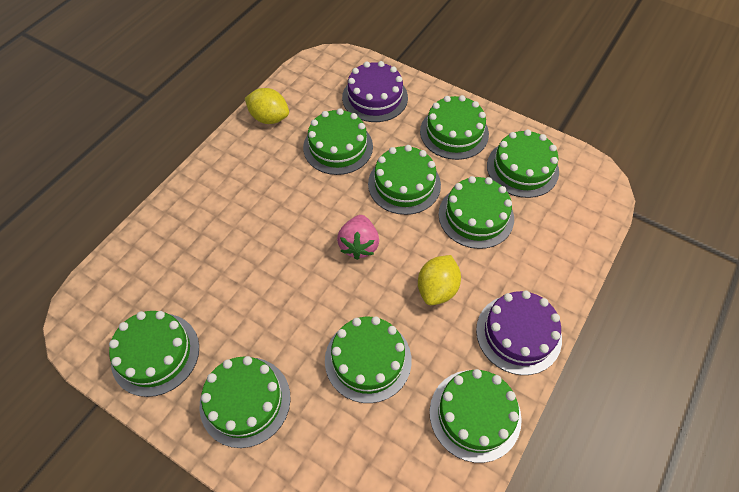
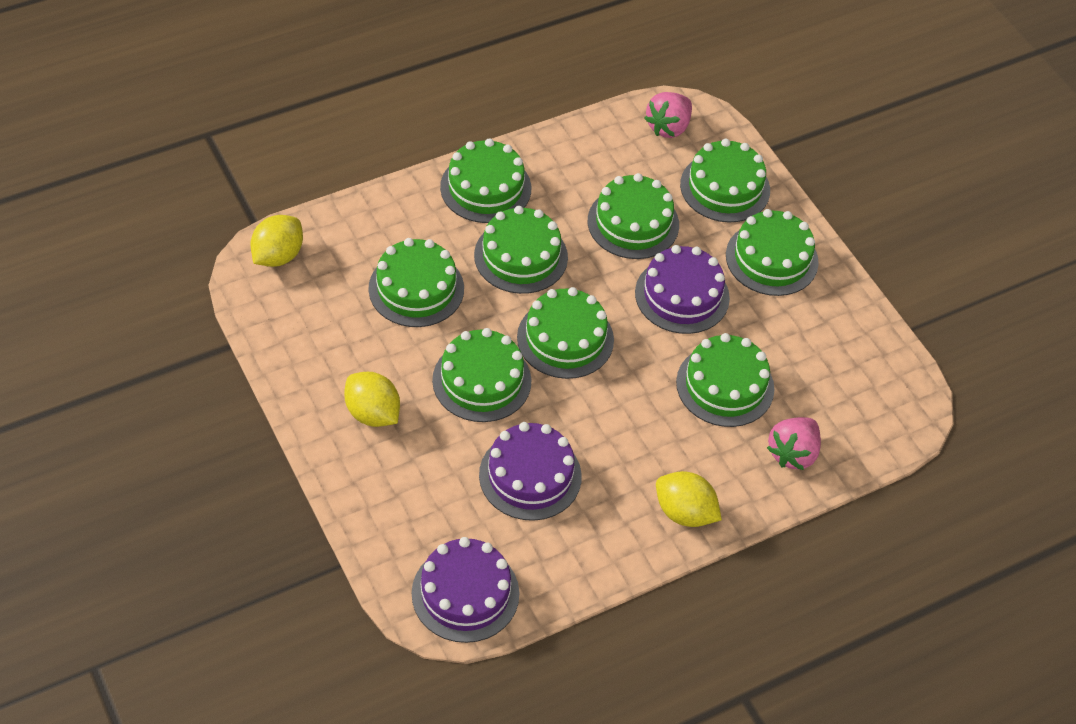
pink strawberry: [337,215,379,260] = 1 -> [644,92,692,138] [767,417,821,470] = 2
purple cake: [342,61,408,122] [476,291,562,375] = 2 -> [412,537,519,643] [479,422,582,521] [635,245,730,334] = 3
yellow lemon: [245,88,289,124] [418,255,461,305] = 2 -> [250,215,303,267] [344,372,400,427] [656,471,722,527] = 3

